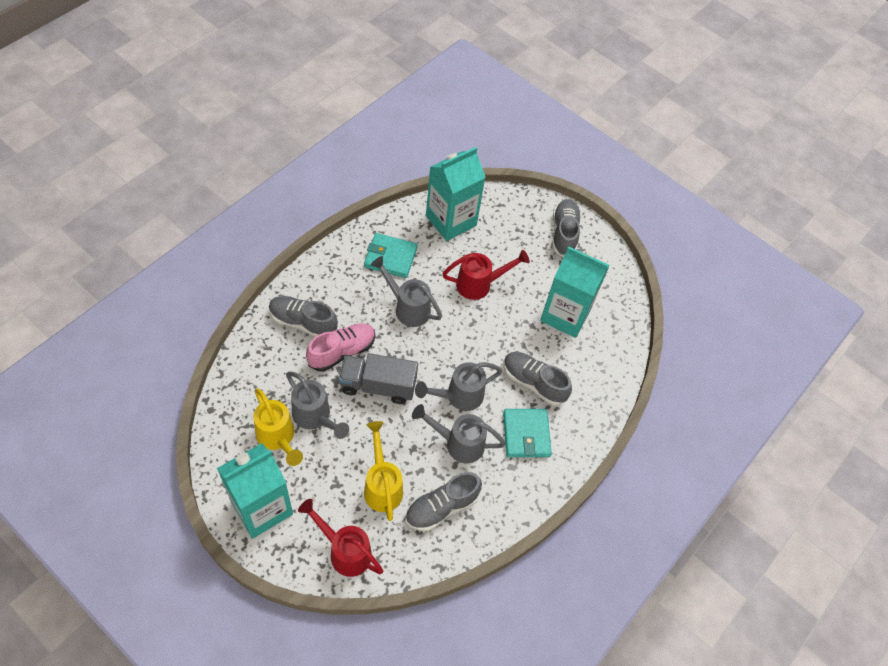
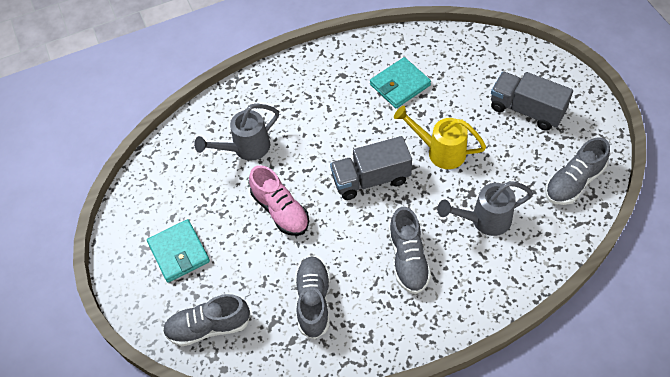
grey truck: [339,353,418,404] = 1 -> [330,136,412,200] [491,72,573,131] = 2
grey watering can: [286,371,349,439] [371,256,442,327] [412,404,506,464] [415,362,502,411] = 4 -> [194,104,279,161] [437,181,533,236] = 2
red watering can: [298,499,384,577] [442,250,530,300] = 2 -> none = 0
turquoise carton: [217,443,293,538] [426,147,486,241] [540,246,610,338] = 3 -> none = 0
yellow watering can: [253,388,303,466] [364,421,403,521] = 2 -> [394,106,486,169] = 1

